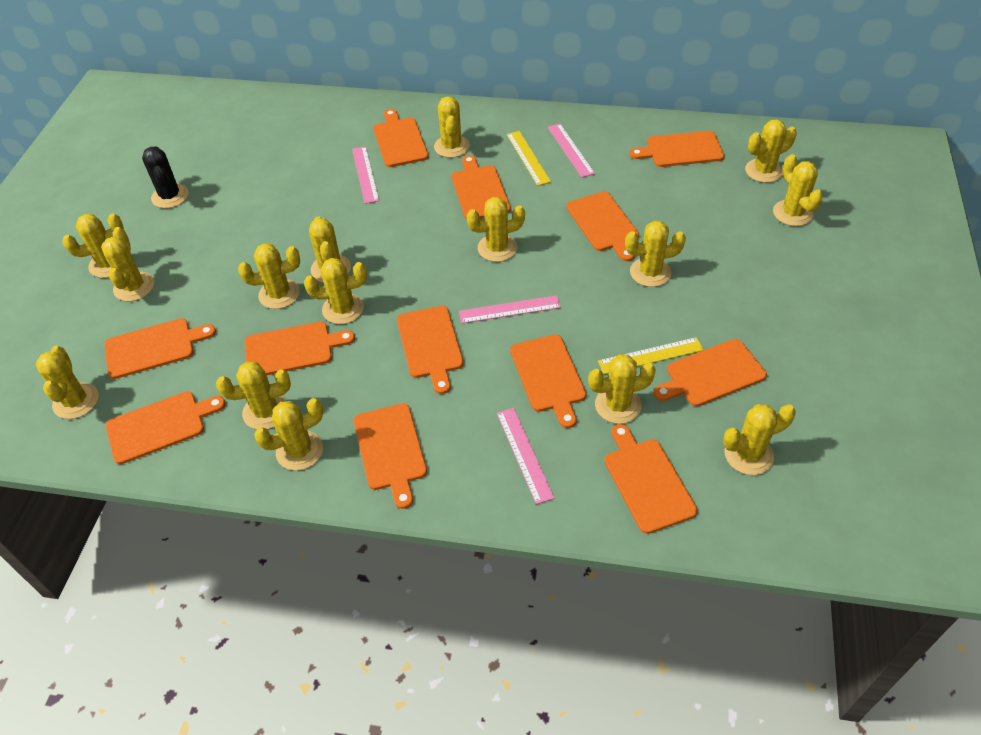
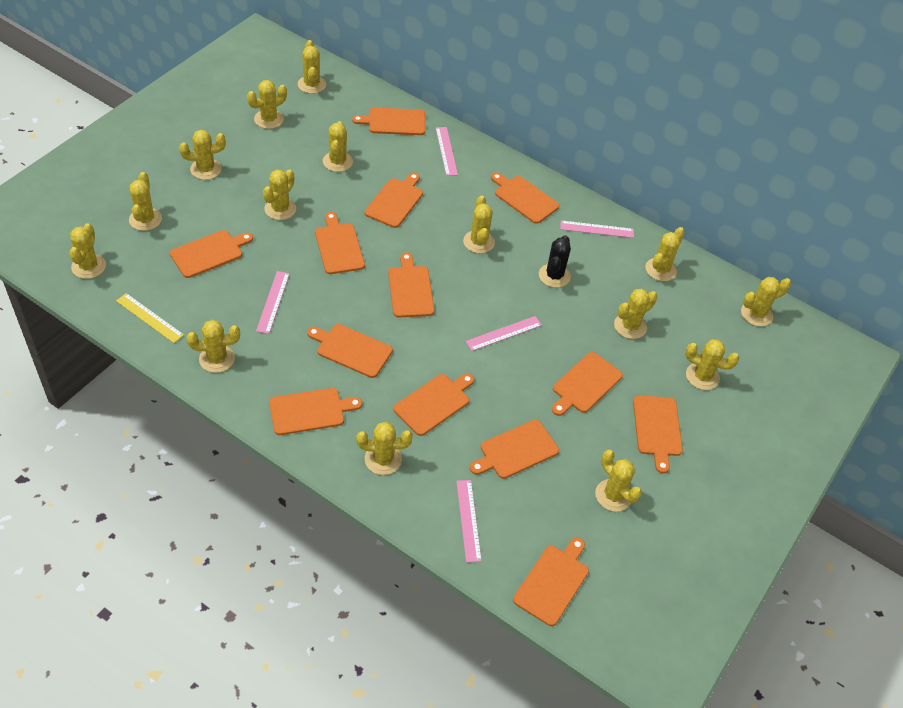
orange cutting board: [104,318,216,379] [106,391,226,464] [245,322,355,375] [354,403,427,509] [373,109,428,167] [397,306,464,394] [451,155,511,219] [510,334,586,428] [566,191,639,261] [604,424,698,534] [630,131,724,167] [654,339,767,406] = 12 -> [170,230,253,278] [269,388,362,435] [307,324,393,378] [315,212,365,274] [352,107,425,135] [365,173,423,228] [388,252,435,317] [393,373,474,436] [470,420,559,479] [491,173,560,224] [513,538,589,626] [552,352,623,416] [633,395,683,473] = 13
pink ruler: [352,146,379,204] [459,295,561,324] [497,408,554,504] [548,124,595,178] = 4 -> [256,271,290,334] [436,127,458,176] [456,480,482,563] [465,316,542,351] [560,220,634,238] = 5
yellow ruler: [507,131,551,186] [598,337,704,374] = 2 -> [116,293,184,343] = 1

